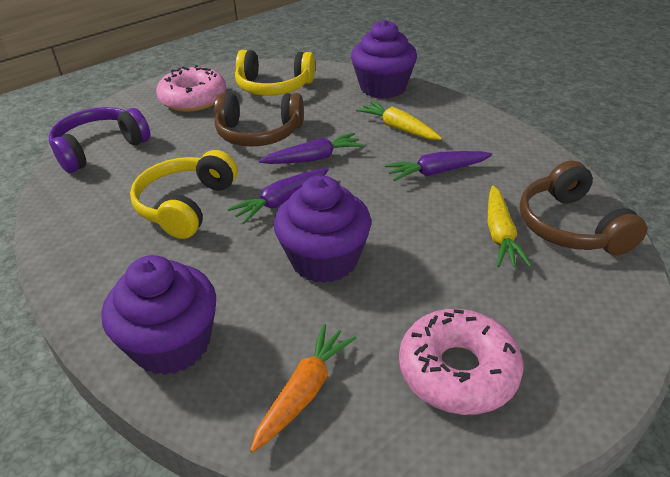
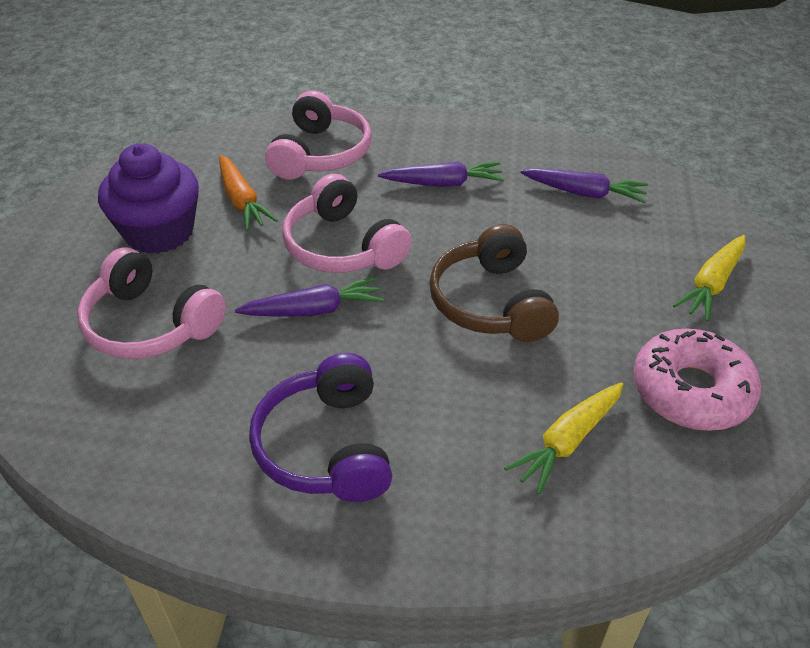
brown headphones: [214,93,304,147] [520,160,647,255] = 2 -> [429,224,559,342] = 1
pink donut: [156,65,227,112] [399,309,523,415] = 2 -> [633,329,761,431] = 1
pink headphones: none = 0 -> [77,248,226,359] [265,91,372,180] [282,174,412,273] = 3
purple cupcake: [102,255,216,375] [274,175,371,283] [351,20,417,99] = 3 -> [98,143,199,254] = 1
yellow headphones: [130,150,238,239] [235,50,315,96] = 2 -> none = 0

